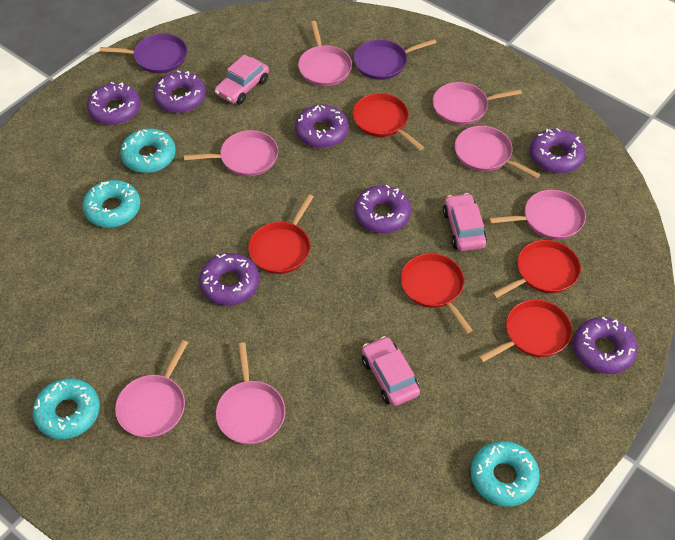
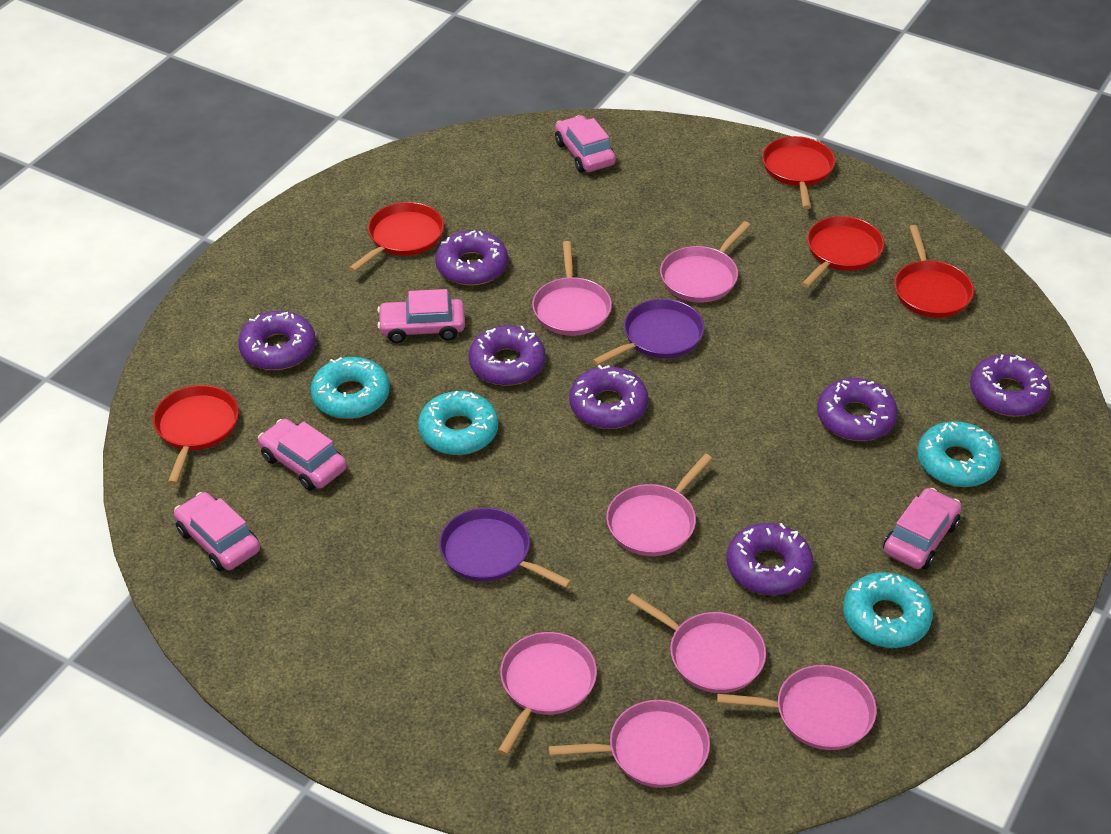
pink car: [215,54,269,104] [362,336,420,406] [443,193,487,251] = 3 -> [174,492,260,571] [258,419,347,491] [377,289,465,343] [555,115,616,173] [883,488,962,569] = 5

